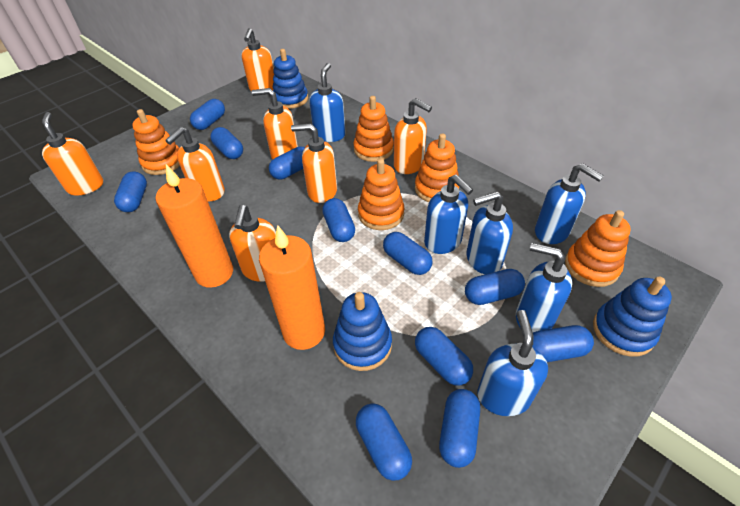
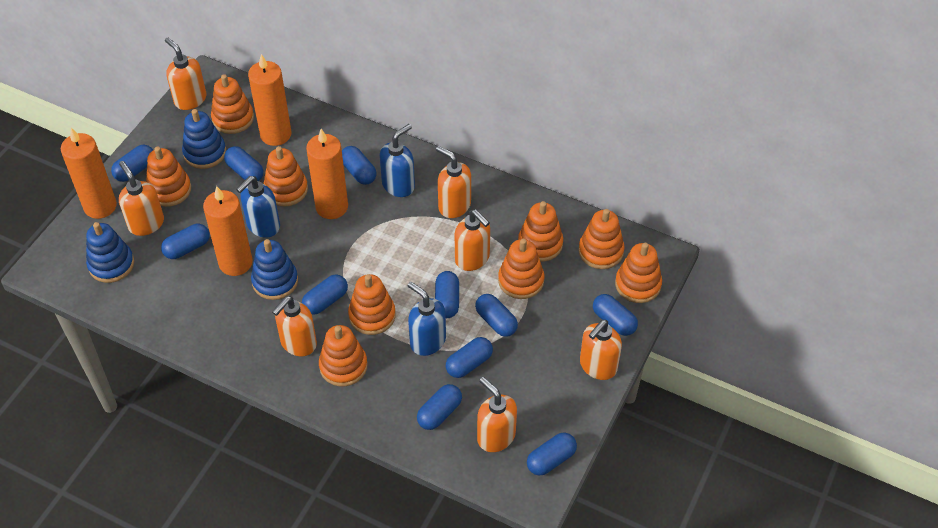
blue soap dispenser: [309,63,346,142] [424,174,473,254] [467,191,513,274] [477,310,548,416] [516,243,572,332] [535,164,604,244] = 6 -> [236,176,280,237] [380,124,415,197] [407,282,446,356] = 3
orange candle: [156,164,233,288] [259,225,325,350] = 2 -> [61,128,117,219] [203,186,253,276] [248,54,291,146] [306,129,348,219] = 4
orange stacking toy: [132,109,180,175] [353,96,394,162] [358,158,404,230] [415,134,459,202] [565,210,631,287] = 5 -> [146,147,191,207] [211,74,254,134] [264,146,308,207] [319,325,368,386] [348,274,396,335] [498,239,544,299] [518,201,563,262] [579,209,625,269] [615,243,662,303] = 9

